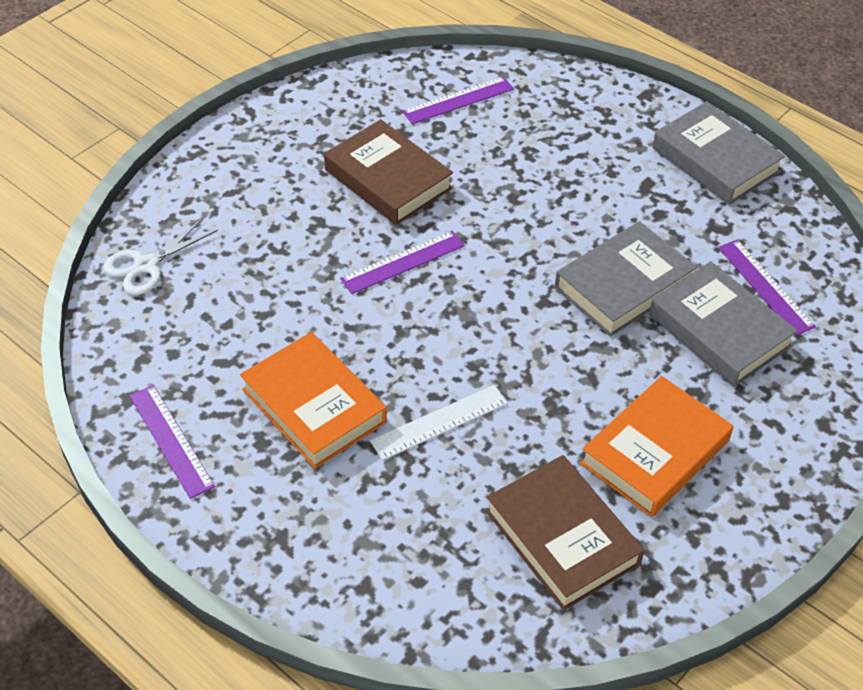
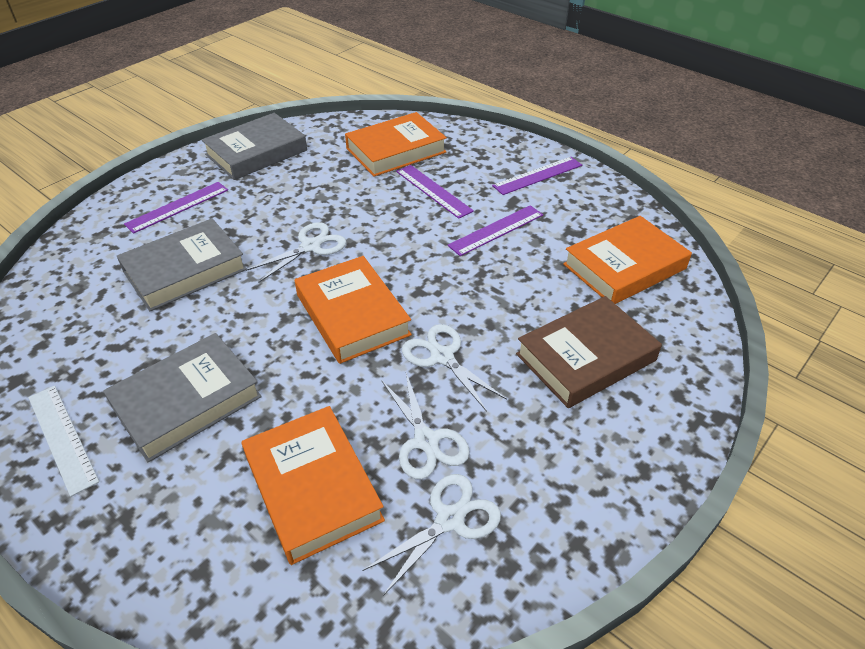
brown book: [324,119,453,225] [486,455,644,611] = 2 -> [516,296,662,408] = 1
orange book: [240,332,387,469] [580,376,733,517] = 2 -> [242,406,385,565] [295,256,412,364] [345,112,447,177] [563,216,692,304] = 4
white scissors: [103,218,218,295] = 1 -> [246,222,346,282] [362,474,501,596] [381,373,470,479] [402,324,507,412] = 4

